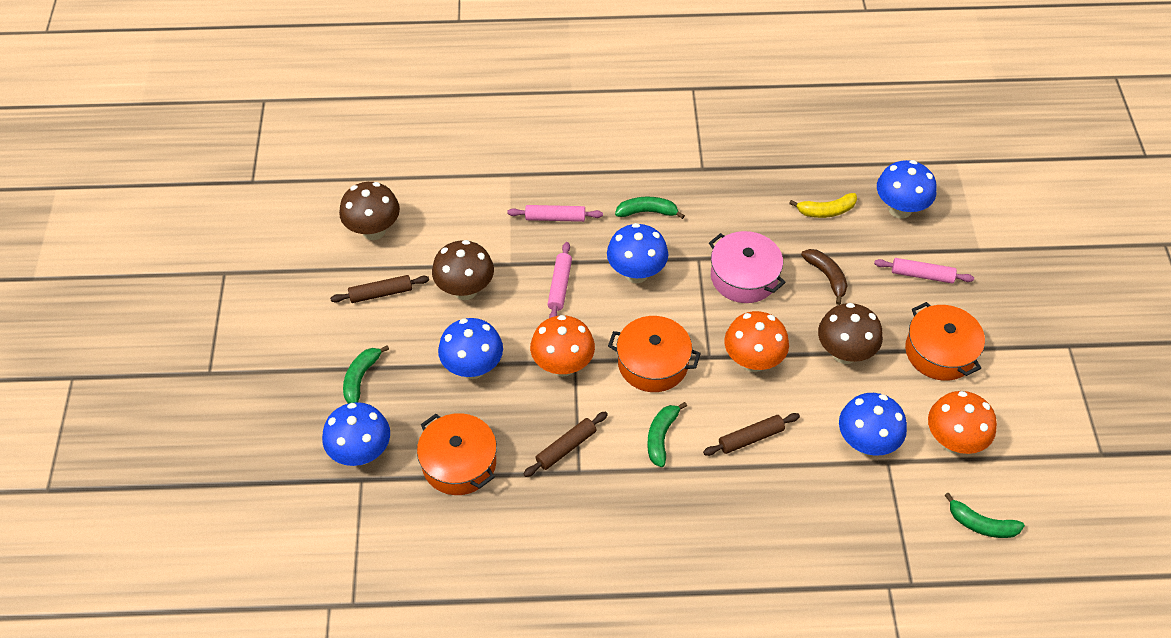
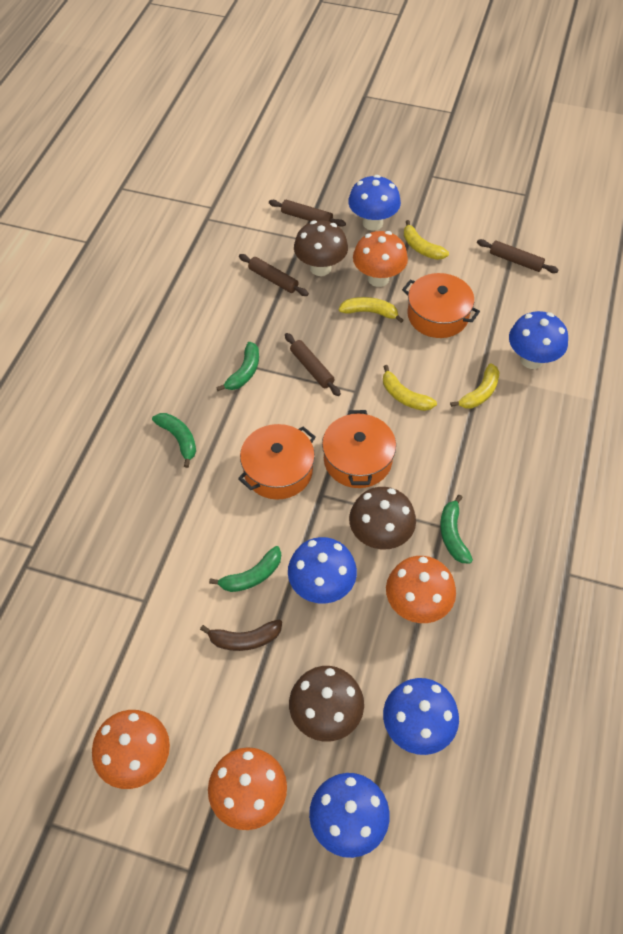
brown rolling pin: [330,275,429,303] [524,411,608,477] [703,413,800,456] = 3 -> [239,254,309,296] [269,200,346,227] [285,333,341,396] [477,239,558,273] = 4
orange mushroom: [530,315,595,377] [724,311,789,372] [928,391,997,454] = 3 -> [92,710,170,789] [208,747,287,830] [353,231,408,287] [386,556,456,623] = 4
pink pot: [709,231,785,303] = 1 -> none = 0
pink rolling pin: [508,205,603,222] [547,242,572,318] [874,258,974,283] = 3 -> none = 0
yellow banana: [789,193,857,218] = 1 -> [339,297,403,323] [383,365,437,411] [404,220,449,260] [450,363,499,408] = 4

